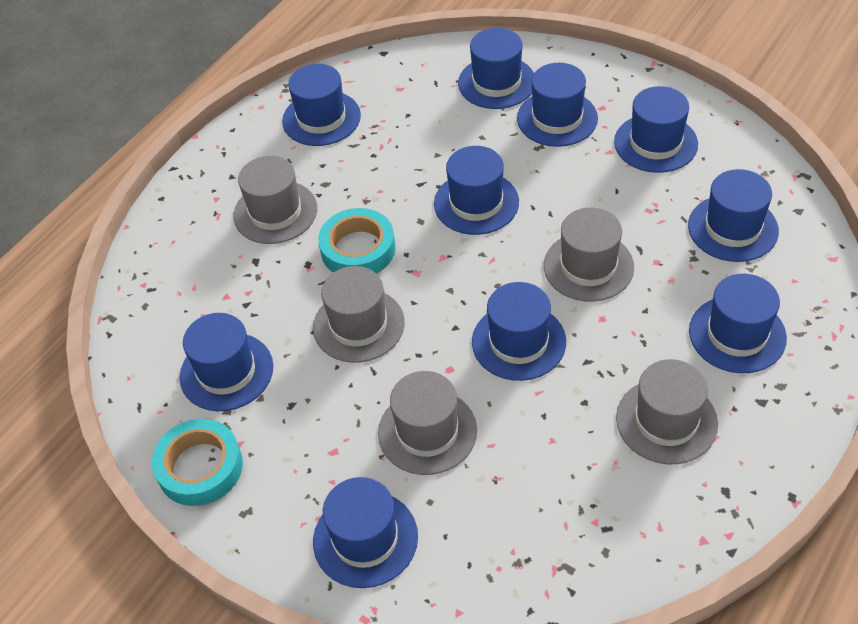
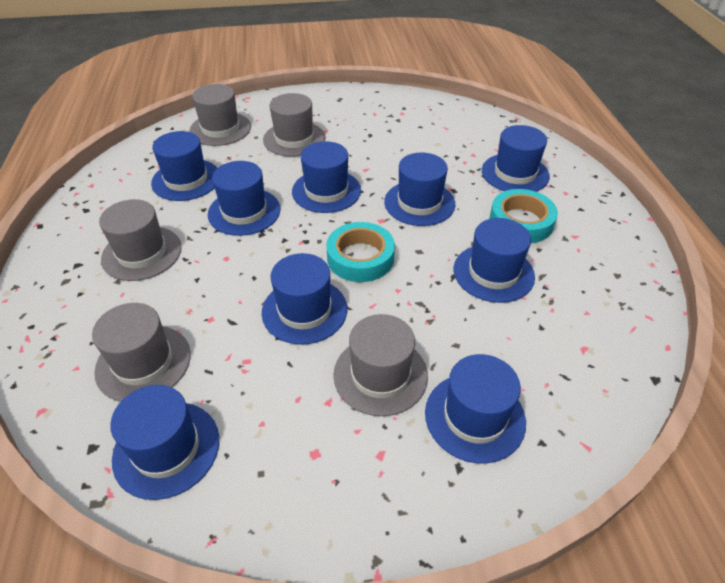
blue hat: [180,313,273,411] [282,64,361,146] [313,477,418,588] [434,146,519,235] [458,28,534,109] [472,282,566,381] [517,63,598,147] [614,86,698,173] [688,169,779,262] [689,274,787,373] = 10 -> [110,385,219,500] [151,131,217,201] [208,161,280,236] [261,253,347,345] [292,141,361,213] [384,153,455,226] [425,354,526,464] [454,218,535,303] [482,125,550,192] = 9

